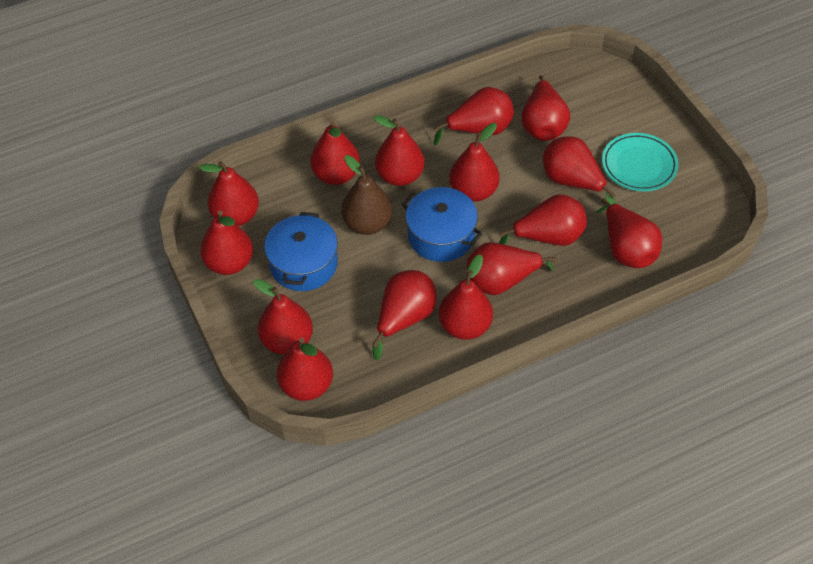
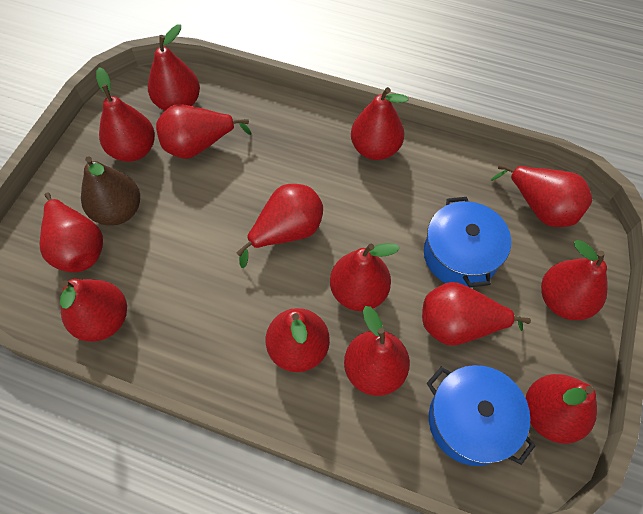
red pear: [199,161,259,226] [200,210,253,275] [253,279,313,355] [277,338,333,401] [310,120,360,185] [372,270,436,360] [373,115,425,186] [434,87,514,145] [439,255,493,340] [449,123,500,202] [467,242,556,295] [499,194,587,246] [521,75,570,141] [543,136,616,205] [596,198,662,268] = 15 -> [40,193,103,272] [60,279,127,341] [96,67,155,162] [148,24,200,111] [156,104,252,159] [236,184,323,268] [266,308,330,372] [330,243,400,311] [344,306,410,396] [351,87,408,160] [422,282,531,345] [491,164,592,227] [526,374,597,444] [541,240,608,320] = 14
turquoise plate: [602,133,679,191] = 1 -> none = 0

